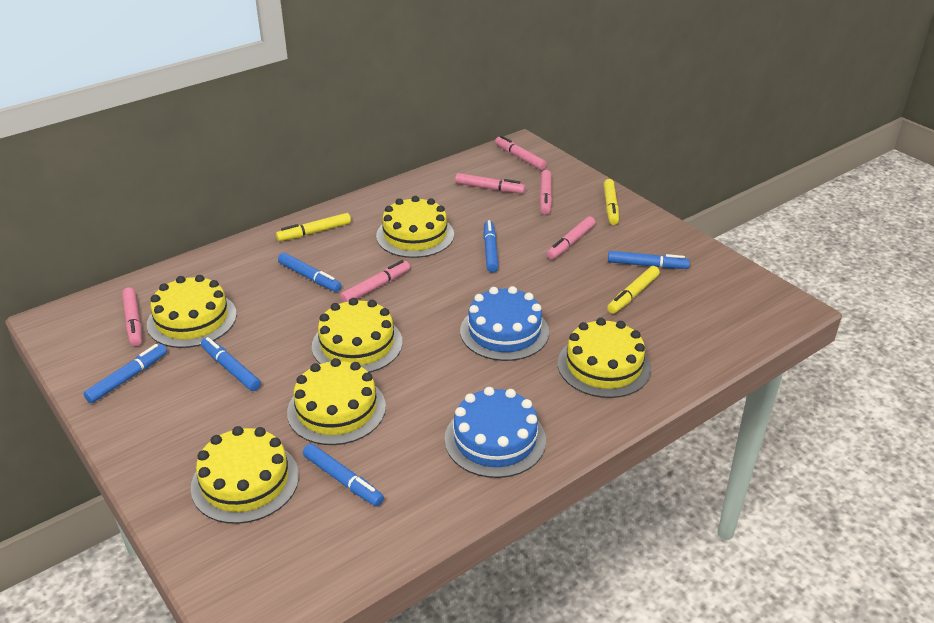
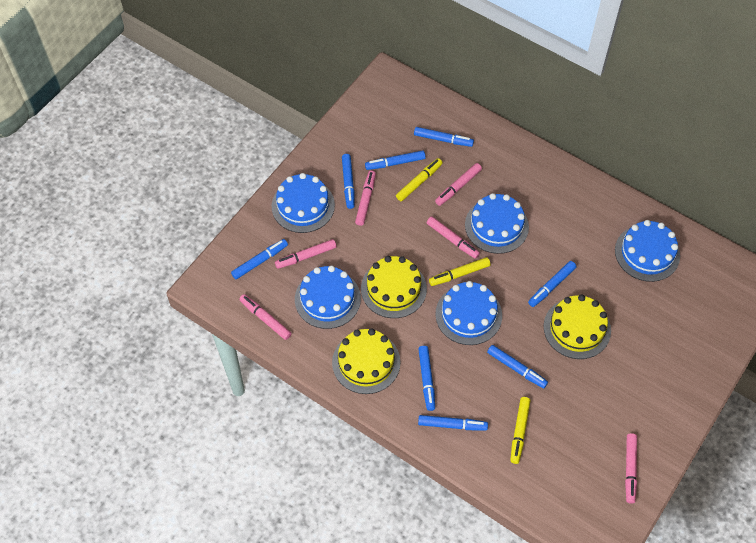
blue cake: [445,387,546,478] [460,286,549,361] = 2 -> [272,173,335,233] [295,265,361,329] [436,281,502,345] [465,193,529,254] [615,220,680,282] = 5
blue marker: [83,344,167,403] [201,337,261,391] [278,253,342,292] [303,444,384,506] [483,220,499,272] [608,251,690,269] = 6 -> [231,239,288,279] [342,154,355,209] [365,150,426,170] [414,127,474,147] [418,346,435,411] [418,415,488,431] [487,345,548,388] [528,261,576,307] = 8
yellow cake: [147,275,237,348] [191,426,299,524] [287,358,386,445] [312,298,403,373] [376,196,454,258] [558,318,651,398] = 6 -> [332,329,400,394] [361,256,427,318] [544,295,611,359] = 3

